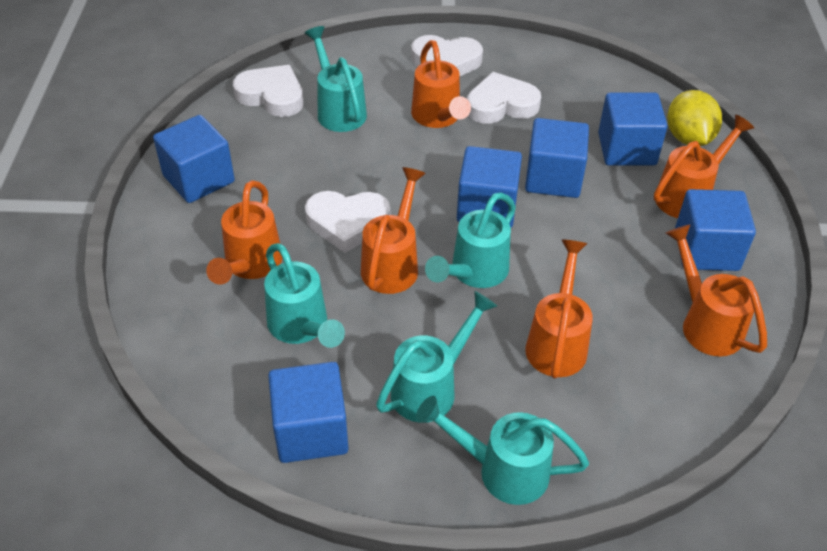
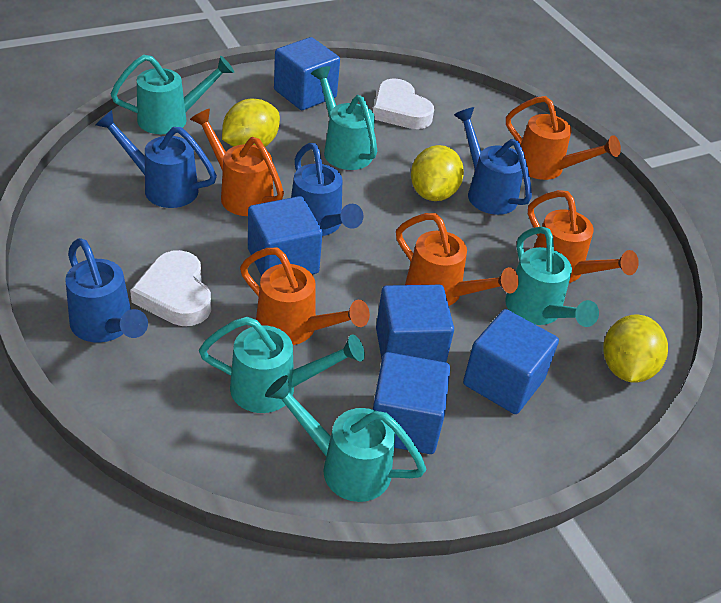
blue cube: [153,115,235,203] [268,362,349,463] [457,146,522,228] [525,118,589,198] [598,93,668,166] [675,189,756,271] = 6 -> [248,196,323,277] [274,37,340,110] [373,352,450,454] [376,285,454,362] [463,309,559,414] = 5
blue watering can: none = 0 -> [65,238,148,342] [96,110,217,208] [291,143,364,236] [454,107,532,215] = 4
orange watering can: [206,180,282,284] [361,167,426,294] [411,40,471,128] [525,239,593,378] [654,114,754,218] [666,224,767,357] = 6 -> [190,109,284,216] [240,248,370,345] [396,213,519,306] [506,96,621,180] [528,190,639,283] = 5
white heart: [233,65,304,117] [305,191,390,253] [411,35,483,76] [467,72,541,124] = 4 -> [130,250,211,326] [373,78,434,129] = 2
yellow lemon: [667,90,722,146] = 1 -> [222,99,280,147] [411,145,464,201] [603,315,668,383] = 3

